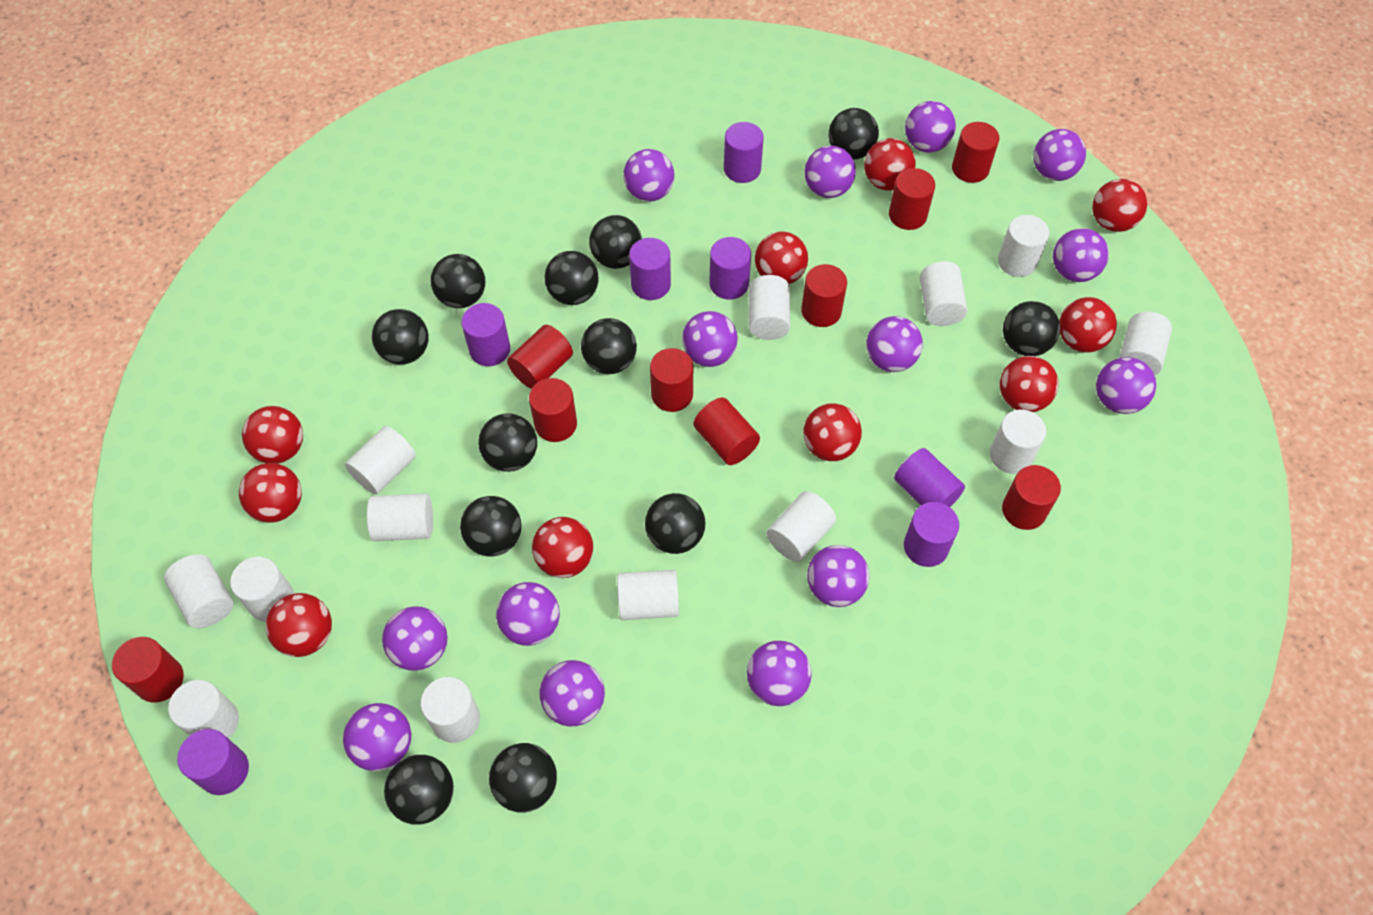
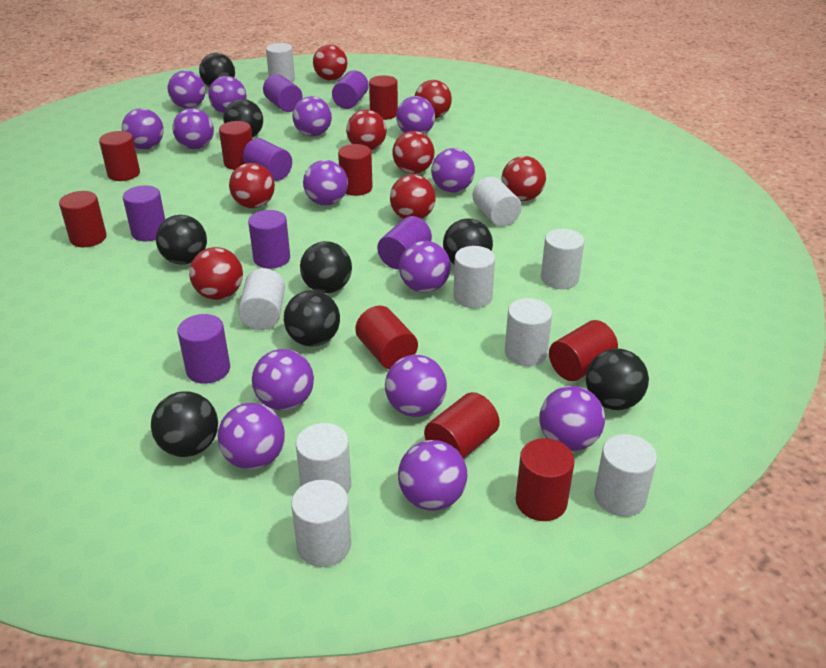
black ball: [372,309,429,365] [384,755,454,825] [431,254,485,308] [460,496,522,556] [478,413,537,472] [489,743,557,813] [545,251,598,305] [581,318,637,374] [589,215,642,269] [645,493,706,554] [828,108,879,160] [1003,301,1060,356] = 12 -> [151,392,218,457] [156,215,207,264] [199,53,235,87] [223,99,263,138] [284,290,340,347] [300,241,352,293] [443,219,493,264] [586,349,649,410] = 8
red ball: [239,463,302,523] [242,406,303,464] [266,593,332,657] [532,517,593,578] [755,232,808,284] [803,403,862,461] [864,138,916,191] [1000,356,1059,412] [1059,297,1117,353] [1092,179,1147,232] = 10 -> [189,247,243,300] [229,163,275,208] [313,44,347,81] [346,110,387,150] [390,174,436,219] [392,131,434,174] [415,80,452,118] [501,156,546,201] = 8
white cylinder: [164,554,234,628] [168,680,239,739] [230,557,294,622] [345,426,416,495] [367,493,433,541] [420,677,480,743] [617,570,679,620] [749,275,790,340] [766,491,836,562] [920,261,967,326] [990,410,1046,474] [998,215,1050,277] [1119,312,1172,376] = 13 -> [238,268,285,330] [266,43,295,82] [291,480,351,567] [296,423,351,494] [453,246,495,308] [472,177,522,226] [505,298,552,366] [541,229,584,289] [594,434,657,517] = 9

